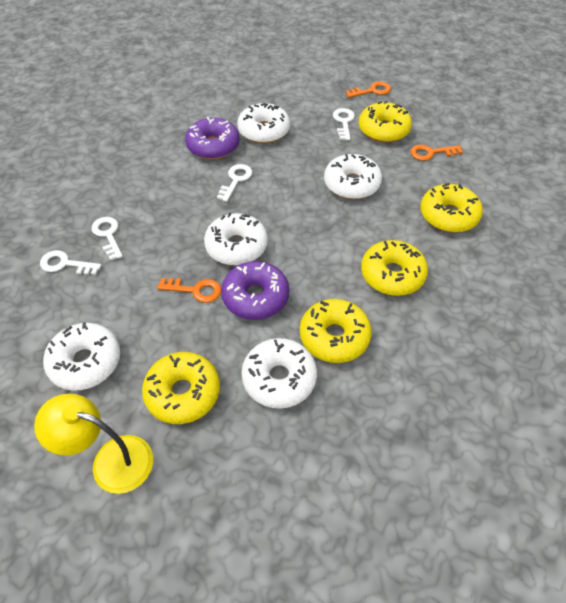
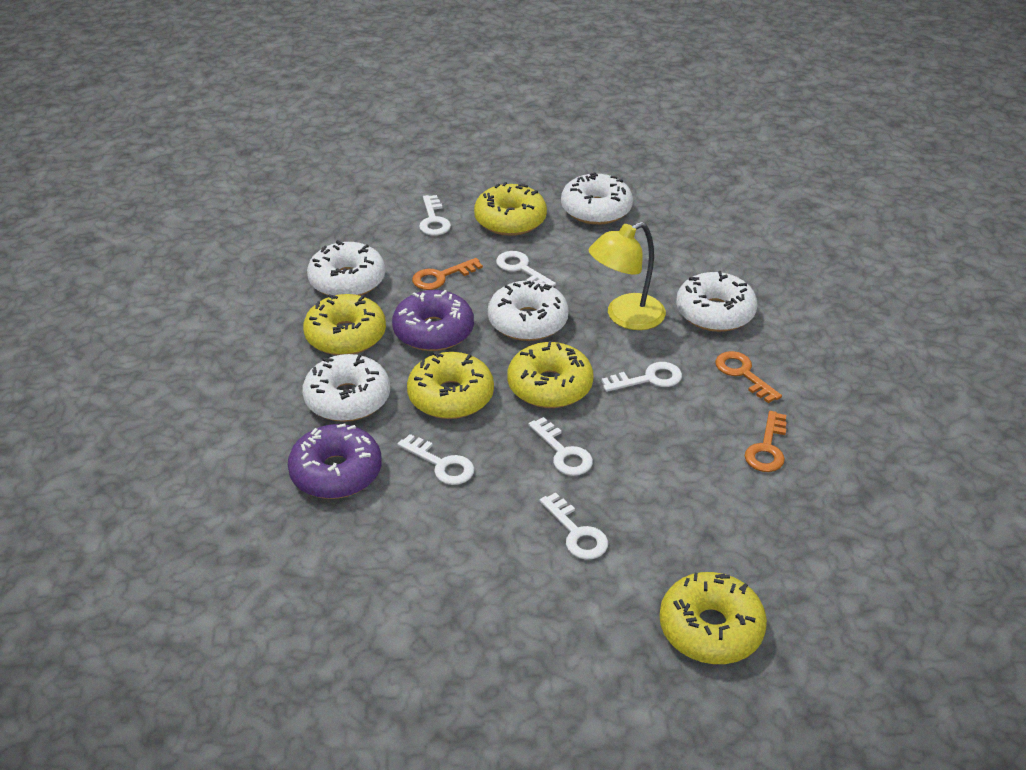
white key: [40,250,101,275] [92,217,123,260] [217,164,252,202] [333,108,355,140] = 4 -> [397,434,474,485] [419,195,451,236] [496,251,556,287] [528,417,593,476] [540,492,608,560] [601,362,682,392] = 6

